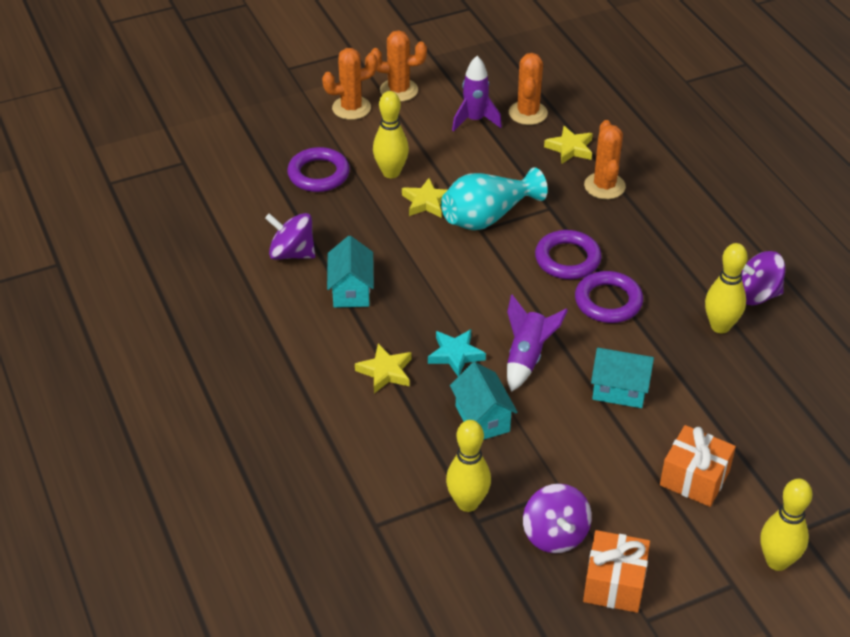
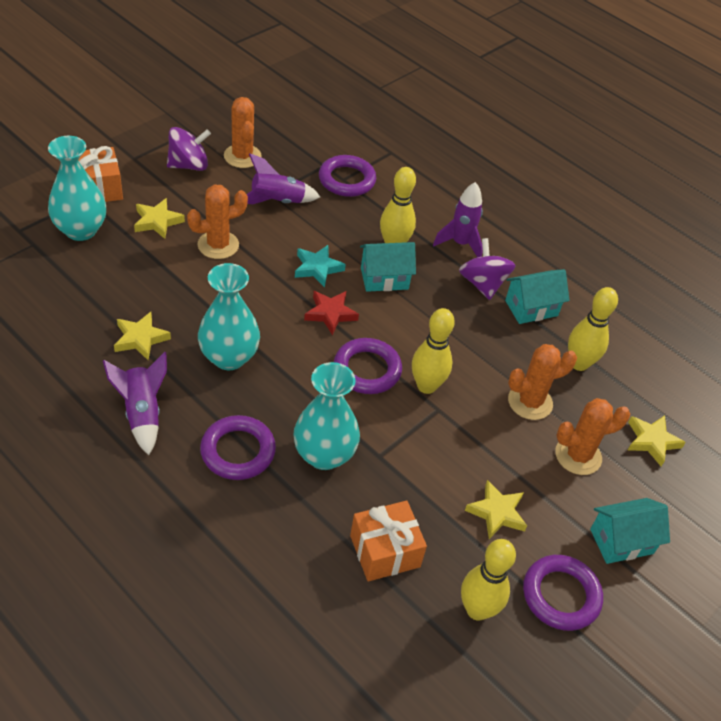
purple ring: [287,147,350,192] [535,230,602,279] [575,271,643,323] = 3 -> [200,415,276,480] [319,155,376,197] [334,338,402,394] [523,555,603,631] = 4
purple rocket: [452,56,502,132] [507,295,568,392] = 2 -> [103,352,167,455] [247,153,320,204] [433,182,483,257] = 3
purple spinning top: [265,213,315,260] [523,484,592,553] [741,251,786,305] = 3 -> [167,127,211,171] [459,238,516,300] = 2
red star: none = 0 -> [304,291,359,335] = 1
turquoise vase: [441,167,548,230] = 1 -> [48,136,106,241] [198,263,260,370] [293,362,360,470] = 3
yellow star: [355,344,411,393] [402,178,447,218] [544,126,593,164] = 3 -> [114,312,171,360] [134,198,185,239] [465,480,527,539] [628,415,686,467] = 4

